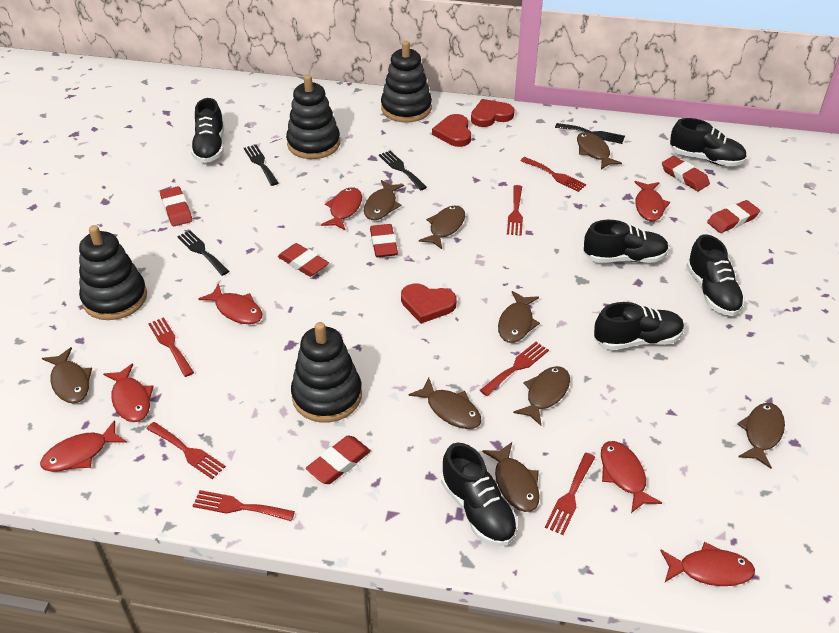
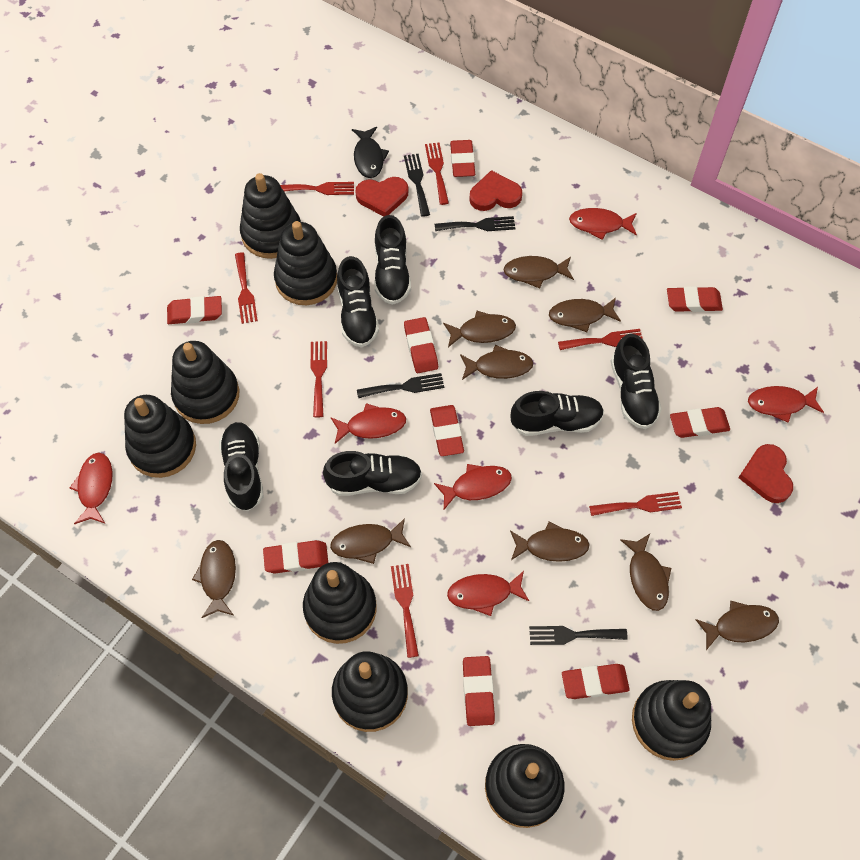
black fish: none = 0 -> [352,127,389,178] = 1
black stacking toy: [79,225,147,320] [286,75,340,159] [291,322,362,423] [381,41,432,122] = 4 -> [124,395,196,478] [171,341,239,424] [240,173,301,259] [274,221,337,305] [303,562,377,644] [332,651,408,732] [485,744,564,828] [632,680,711,761] = 8
red eraser: [160,186,192,226] [278,243,329,277] [306,435,371,484] [370,224,398,257] [662,156,710,191] [707,200,760,233] = 6 -> [167,296,222,324] [263,540,328,573] [404,317,438,373] [430,405,464,456] [450,140,475,177] [463,656,495,726] [562,664,630,699] [667,286,723,312] [670,407,730,438] = 9
red fish: [40,420,127,472] [103,363,154,422] [199,283,262,324] [321,187,362,231] [601,441,662,513] [635,181,670,221] [660,542,755,586] = 7 -> [70,453,113,524] [331,403,406,444] [434,464,512,509] [447,571,529,616] [569,208,637,240] [748,386,824,423] = 6

